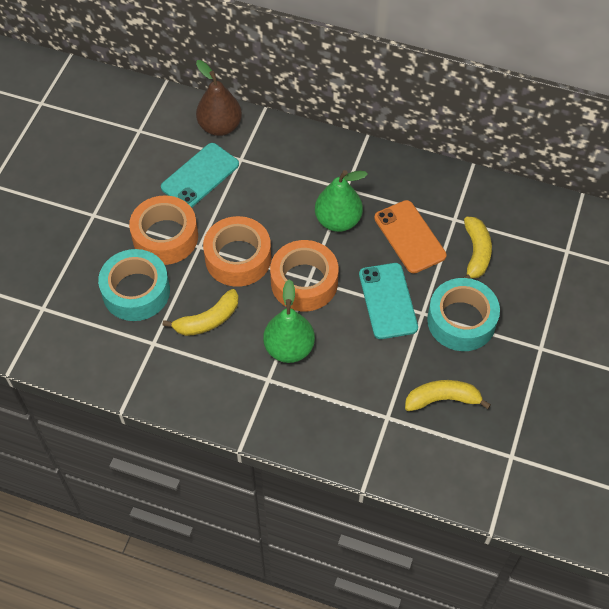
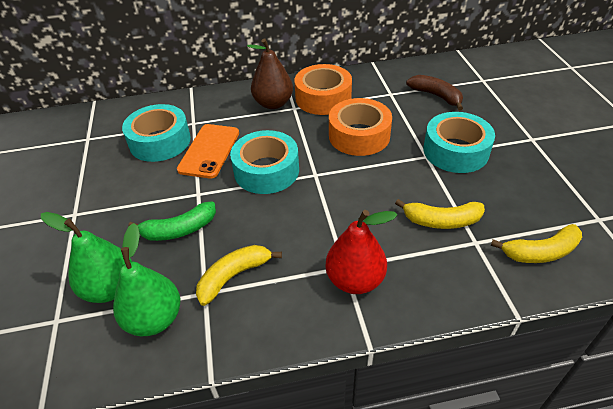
brown banana: none = 0 -> [406,75,463,110] = 1
green banana: none = 0 -> [128,201,216,241] = 1
orange tape: [129,196,198,265] [203,216,271,287] [270,240,339,311] = 3 -> [295,64,352,115] [329,98,392,156] = 2
red pear: none = 0 -> [326,210,397,294] = 1
turquoise phone: [161,143,239,208] [359,263,418,339] = 2 -> none = 0
turquoise tape: [98,249,170,321] [427,278,500,351] = 2 -> [122,104,191,162] [230,130,299,194] [423,112,495,173] = 3

